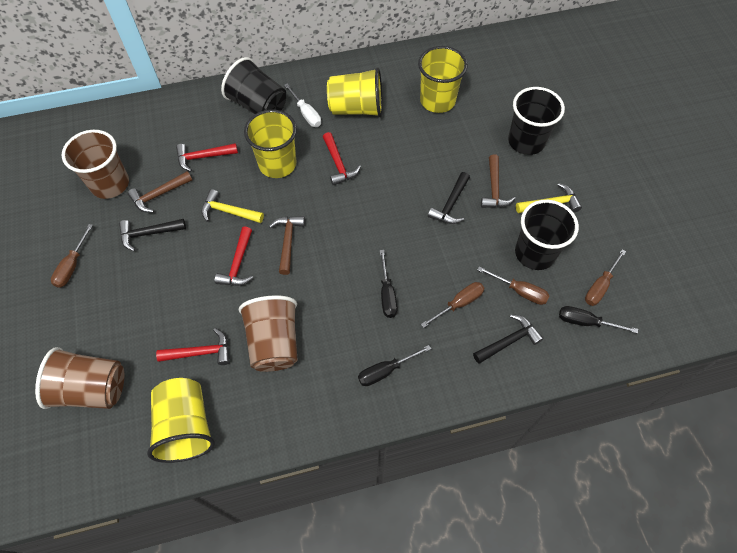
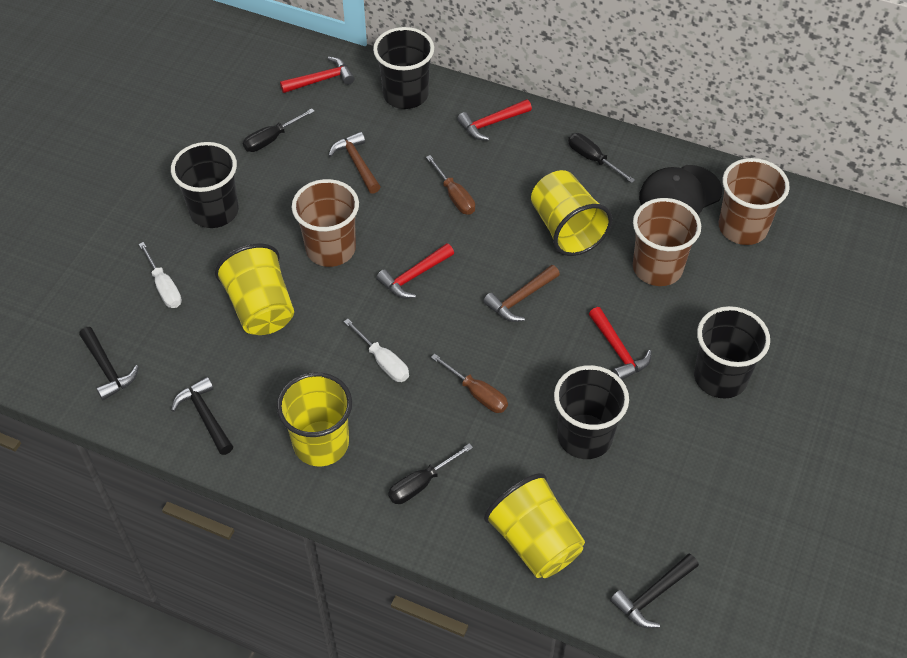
black cap: none = 0 -> [639,165,722,215] = 1
black cup: [221,57,286,114] [508,87,565,155] [515,200,579,270] = 3 -> [171,142,239,228] [373,27,434,109] [554,365,629,459] [694,306,770,399] = 4
brown hammer: [128,171,192,213] [269,216,305,275] [481,154,516,208] = 3 -> [328,132,381,194] [483,265,560,322] = 2
brown screwdriver: [51,224,93,288] [421,282,484,328] [478,266,550,305] [585,249,626,306] = 4 -> [426,155,475,215] [431,354,508,413] = 2
white screwdriver: [284,84,321,127] = 1 -> [139,242,182,308] [344,319,409,382] = 2
yellow hammer: [201,189,264,223] [516,183,582,213] = 2 -> none = 0

